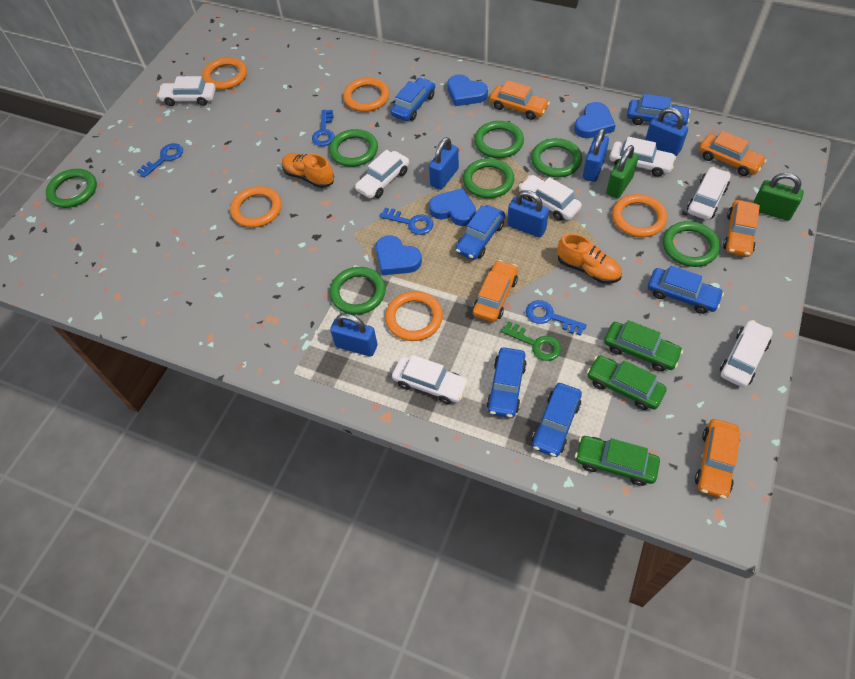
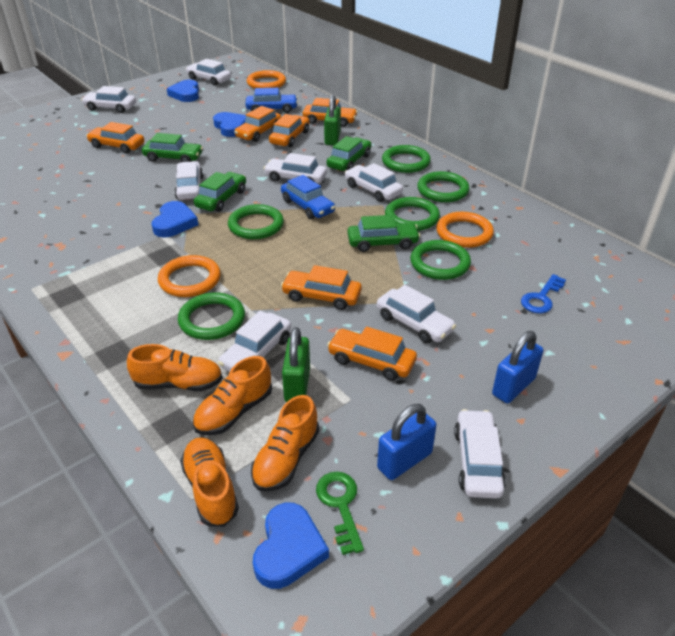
blue car: [391,77,435,121] [456,205,505,260] [487,347,527,418] [532,383,582,457] [627,94,691,126] [648,266,724,314] = 6 -> [245,88,298,113] [281,175,335,219] = 2
blue key: [137,143,183,178] [312,110,335,146] [380,208,434,235] [526,300,587,336] = 4 -> [521,274,566,314] = 1
blue padlock: [330,313,377,357] [429,137,459,190] [507,190,549,238] [583,128,609,182] [645,107,688,156] = 5 -> [377,404,436,480] [492,331,543,403] = 2
green car: [575,436,660,486] [587,356,667,410] [604,320,683,372] = 3 -> [142,133,203,162] [194,172,246,212] [327,136,371,171] [347,215,420,252] = 4
green ring: [46,169,97,208] [329,129,378,167] [330,267,386,315] [463,158,514,198] [474,121,524,158] [531,138,582,177] [663,221,720,267] = 7 -> [178,292,245,340] [228,204,284,239] [382,145,431,173] [385,197,440,231] [410,240,471,280] [417,171,469,202] = 6
orange car: [473,260,518,322] [490,80,550,120] [695,419,741,499] [699,131,767,176] [723,200,760,257] = 5 -> [86,122,145,154] [234,106,281,142] [269,114,310,147] [281,265,362,310] [303,98,358,127] [327,327,417,381] = 6
orange ring: [202,57,247,90] [230,186,282,228] [343,77,389,112] [385,291,443,341] [612,194,667,237] = 5 -> [158,255,221,297] [247,70,286,89] [436,212,494,248] = 3
orange shoe: [282,153,334,188] [557,233,622,284] = 2 -> [127,344,223,391] [180,437,239,527] [193,356,272,435] [251,395,319,492] = 4
white car: [157,76,216,106] [355,150,409,199] [392,355,469,404] [519,175,582,221] [609,136,676,177] [687,167,731,220] [720,320,773,387] = 7 -> [81,86,136,113] [174,161,203,200] [186,59,231,86] [218,311,291,372] [263,153,327,183] [345,163,403,202] [377,285,456,343] [454,409,506,498] = 8

